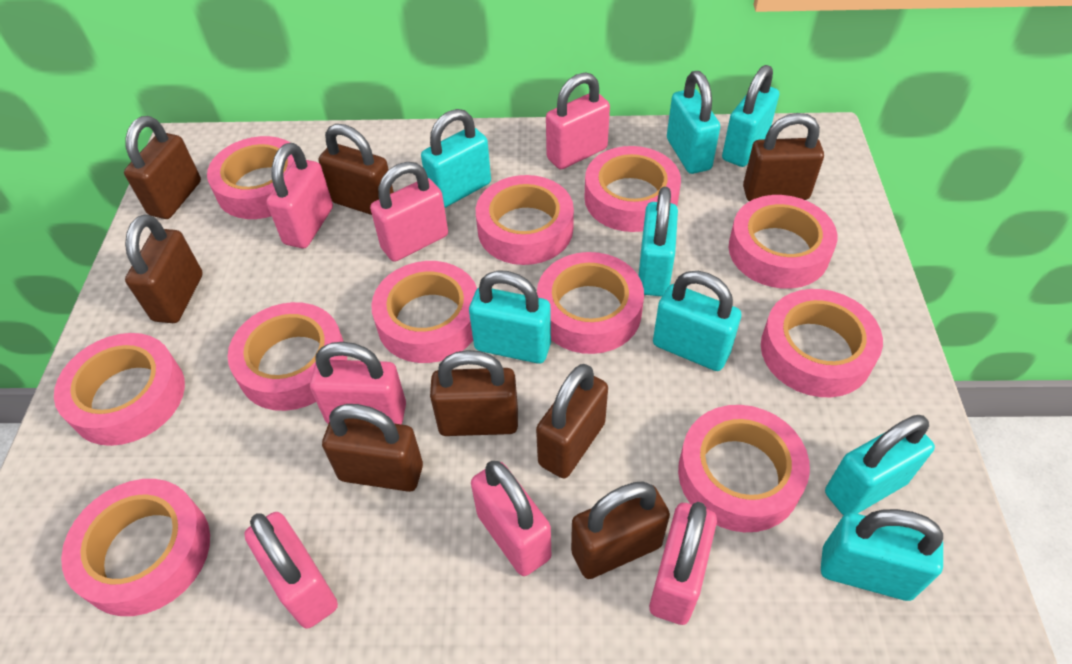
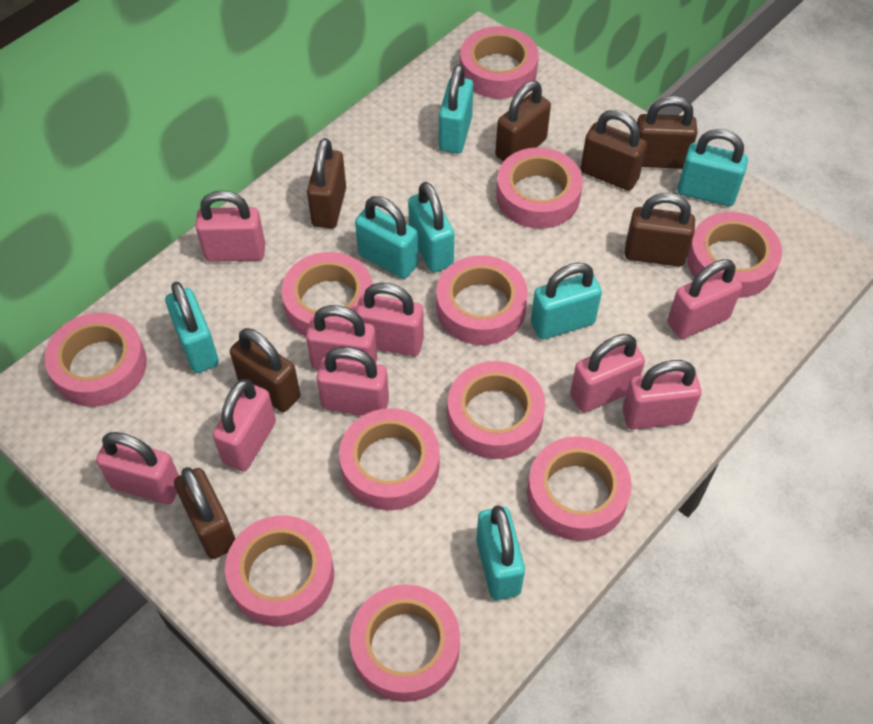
brown padlock: [124,116,201,219] [125,214,203,323] [319,124,394,215] [322,404,423,492] [430,350,518,436] [536,364,608,479] [571,481,670,579] [743,113,824,201] = 8 -> [174,467,235,559] [230,328,300,412] [307,138,346,229] [495,81,551,162] [581,110,647,191] [625,193,695,267] [637,96,698,169] = 7
pink padlock: [244,512,338,629] [266,143,333,248] [310,342,406,424] [370,162,448,262] [471,461,551,576] [546,72,610,169] [649,502,717,625] = 7 -> [96,432,179,504] [195,191,265,262] [213,379,276,472] [306,305,377,370] [316,347,389,416] [355,283,424,356] [570,334,645,412] [622,360,702,430] [667,259,742,339] = 9
turquoise padlock: [421,109,491,208] [469,270,551,364] [638,187,678,297] [653,271,741,371] [667,71,720,174] [722,65,779,167] [821,509,943,601] [825,415,935,515] = 8 -> [165,282,219,373] [355,196,418,279] [408,182,454,272] [439,64,473,154] [476,505,525,600] [531,263,602,339] [677,129,748,206] = 7

